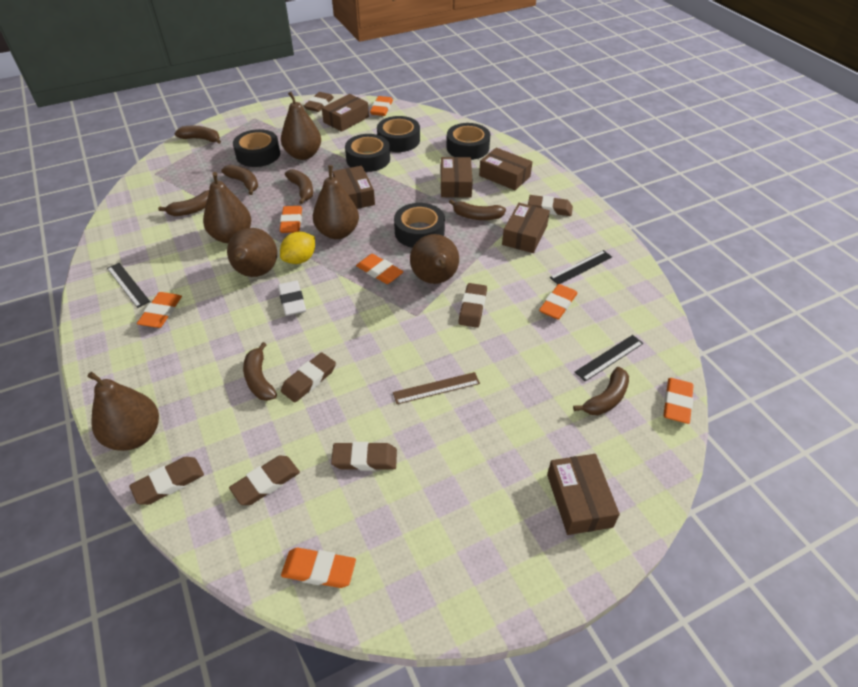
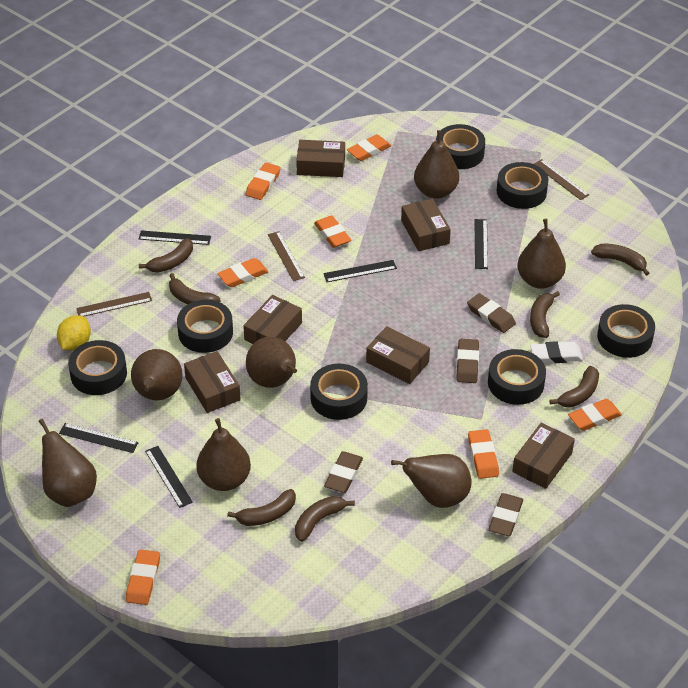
black ruler: [107,263,150,308] [550,250,612,284] [575,335,643,381] = 3 -> [59,423,139,453] [139,230,211,245] [145,446,193,508] [323,260,397,282] [475,219,488,269] = 5
black tape: [233,129,280,167] [345,134,390,172] [377,116,420,152] [394,203,445,248] [446,123,490,160] = 5 -> [68,340,127,395] [177,300,233,353] [310,364,368,420] [436,124,485,169] [488,349,546,405] [497,162,548,209] [597,304,655,358] = 7
brown eraser: [129,457,204,505] [229,455,300,505] [281,352,336,402] [304,92,334,112] [331,442,397,471] [459,283,487,328] [528,195,573,216] = 7 -> [324,451,363,493] [456,339,479,383] [467,293,516,333] [488,493,523,536] = 4
brown pear: [87,372,159,451] [203,172,251,243] [227,228,277,277] [281,92,321,160] [313,165,359,239] [410,234,459,284] = 6 -> [39,419,97,507] [131,349,183,400] [196,418,251,491] [246,337,297,388] [391,454,472,508] [414,130,459,199] [517,219,566,289] = 7
brown ruler: [393,372,480,404] = 1 -> [76,292,152,316] [268,231,305,281] [534,159,589,200] = 3

